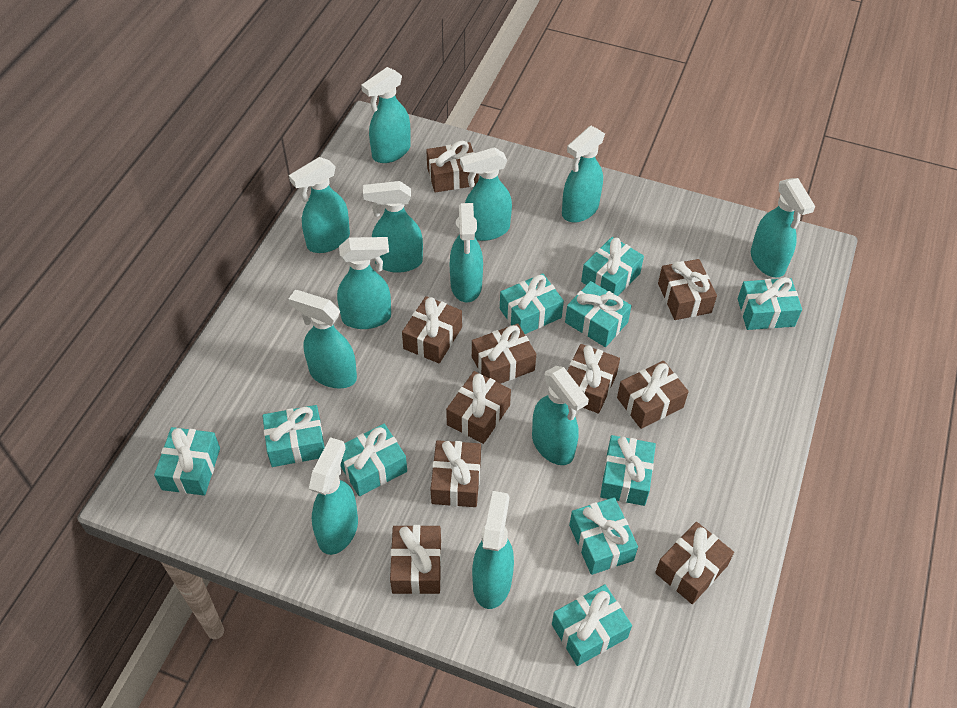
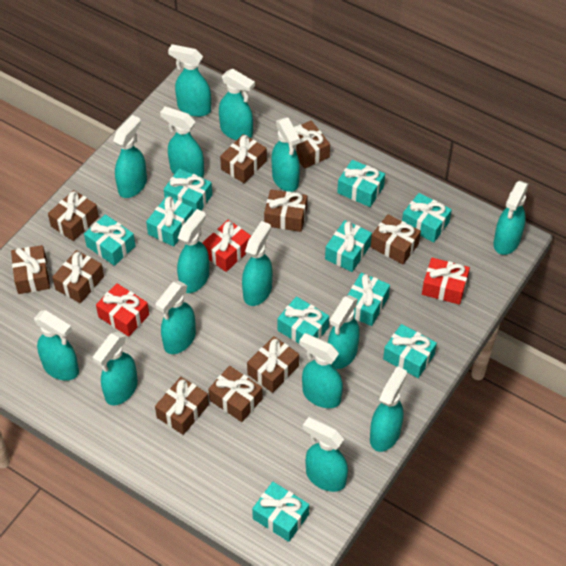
red gift: none = 0 -> [96,283,149,337] [202,220,251,272] [422,258,470,305] = 3
turquoise spray bottle: [288,290,357,389] [289,157,350,253] [309,437,358,555] [337,237,391,329] [361,67,411,163] [363,181,423,273] [450,203,483,302] [460,147,512,241] [472,491,514,609] [532,366,589,465] [562,126,605,223] [751,178,815,278] = 12 -> [34,310,79,381] [93,332,138,405] [113,115,147,198] [155,281,196,354] [160,106,204,178] [168,44,211,117] [177,209,209,293] [219,69,255,140] [242,221,272,306] [271,117,300,192] [299,333,343,408] [303,417,348,492] [328,295,360,369] [370,366,407,452] [493,181,529,255] = 15

